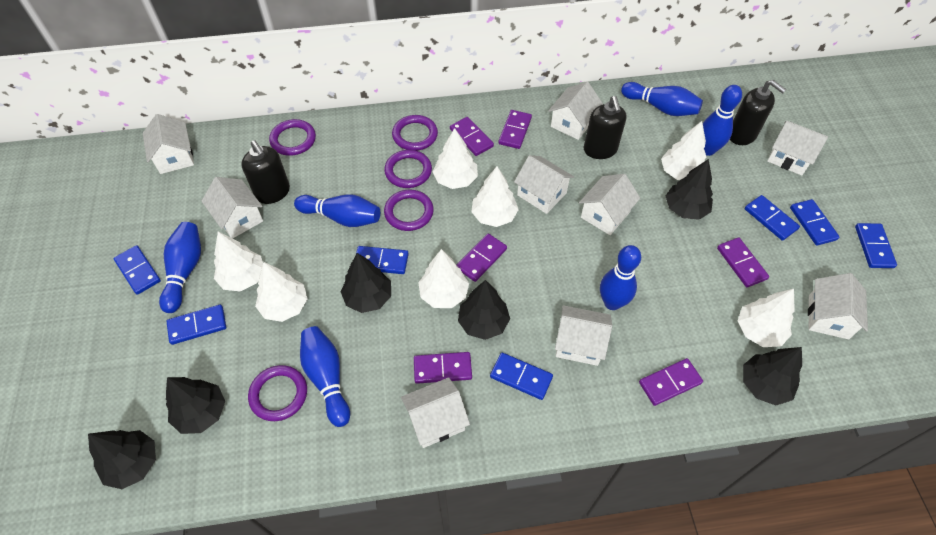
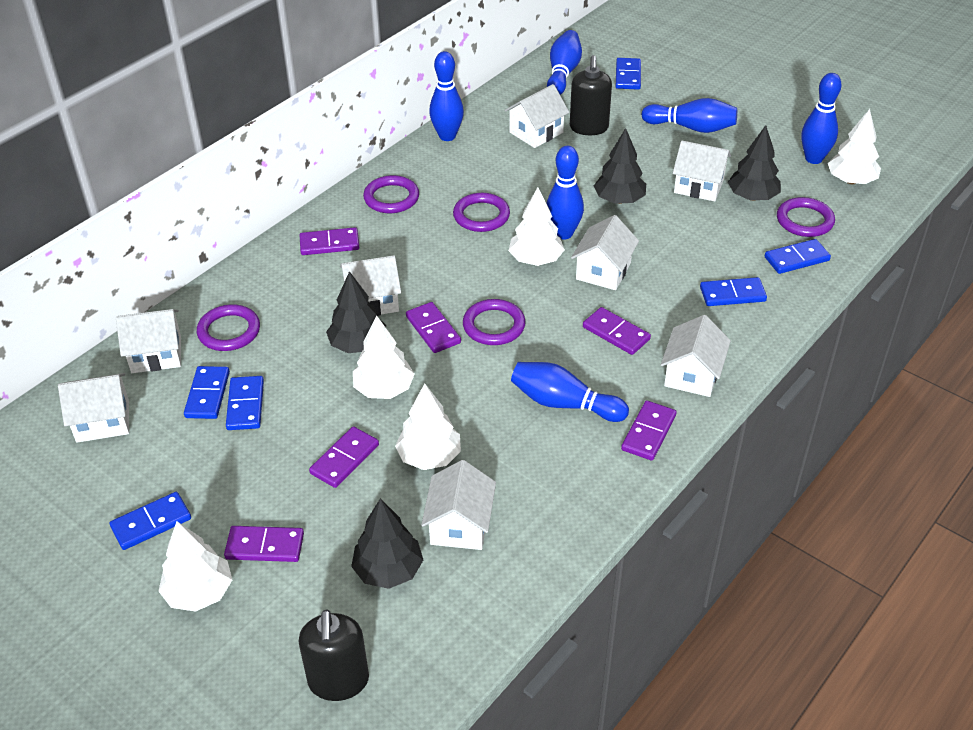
black soap dispenser: [241,140,290,204] [583,96,627,159] [730,80,786,145] = 3 -> [299,609,369,701] [570,55,612,135] = 2
black tree: [88,430,156,489] [166,377,225,434] [341,253,391,313] [458,280,510,340] [666,159,713,220] [743,347,802,405] = 6 -> [326,271,386,353] [351,498,423,589] [594,128,646,204] [728,125,781,201] = 4
blue domino: [113,245,161,295] [166,305,226,345] [356,246,408,274] [490,353,553,400] [745,195,800,241] [790,199,839,246] [855,223,897,268] = 7 -> [109,492,191,550] [184,366,230,419] [226,376,264,430] [616,58,641,90] [700,277,767,306] [765,239,831,274] = 6
white house: [143,114,194,174] [202,177,263,238] [401,377,470,448] [514,155,574,214] [548,82,603,140] [555,305,612,366] [579,174,640,235] [767,121,828,175] [808,273,868,339] = 9 -> [58,373,129,443] [116,309,181,373] [340,255,401,316] [421,460,496,550] [504,84,569,148] [571,215,639,290] [661,315,731,397] [673,141,731,201] = 8
white tree: [214,232,263,292] [255,262,308,322] [418,249,469,308] [433,128,478,189] [471,166,519,227] [661,121,706,180] [738,289,795,347] = 7 -> [158,521,232,612] [353,316,415,399] [395,384,461,470] [508,187,565,266] [828,109,881,184] = 5

